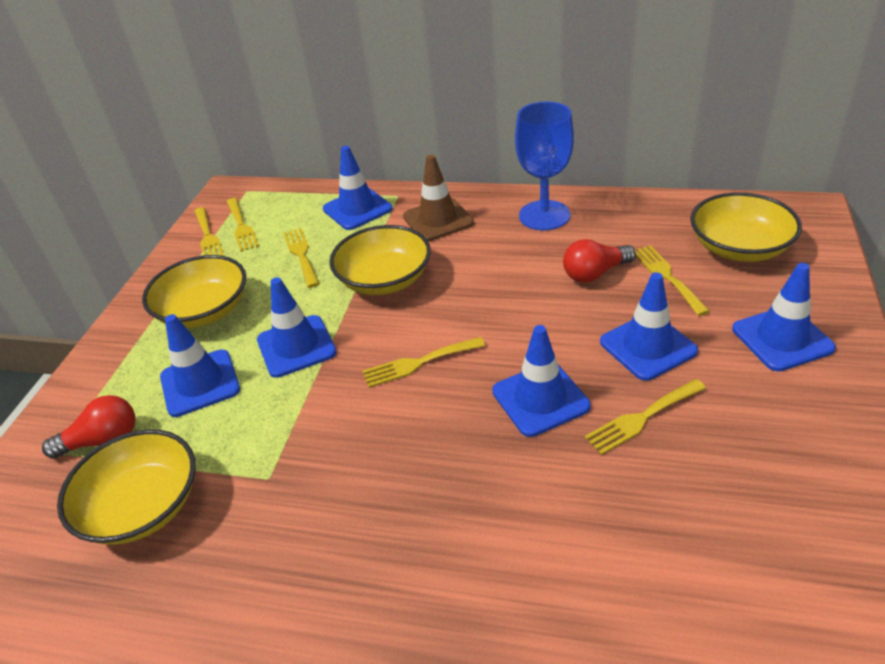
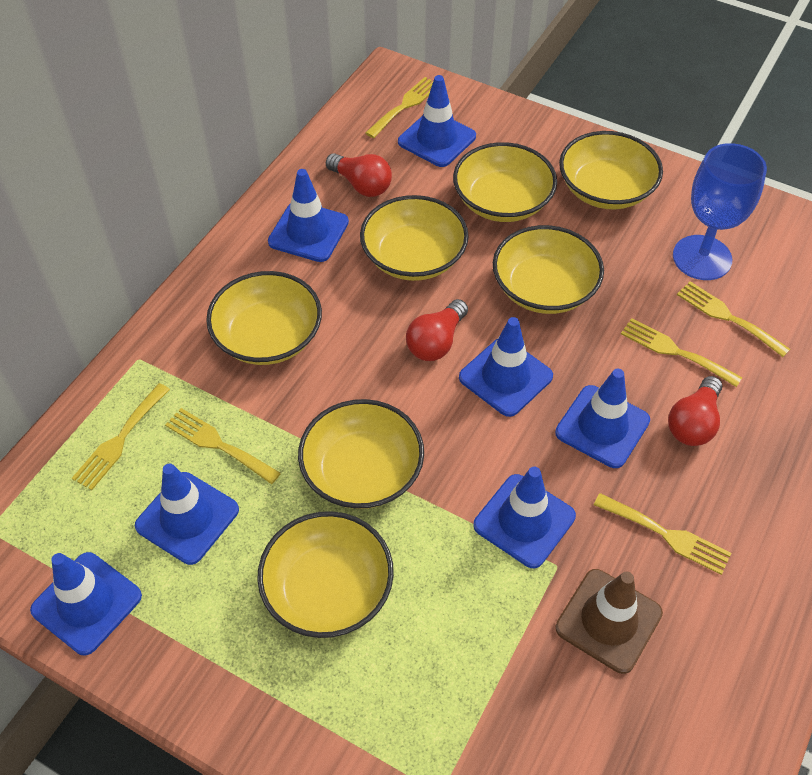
blue traffic cone: [160,314,240,417] [257,277,337,378] [323,146,392,230] [492,325,591,437] [600,272,698,381] [732,263,836,371] = 6 -> [30,552,142,655] [135,464,239,565] [268,169,349,262] [398,75,476,167] [459,317,553,417] [474,467,576,568] [555,369,650,468] = 7
red light bulb: [42,395,136,459] [563,239,636,283] = 2 -> [326,153,392,197] [406,299,468,361] [668,376,722,446] = 3
yellow bowl: [57,429,196,545] [142,255,246,328] [329,225,431,295] [690,192,802,262] = 4 -> [206,271,322,365] [257,511,394,638] [298,399,424,509] [360,195,469,281] [453,142,557,222] [493,225,604,314] [559,131,663,209] = 7

